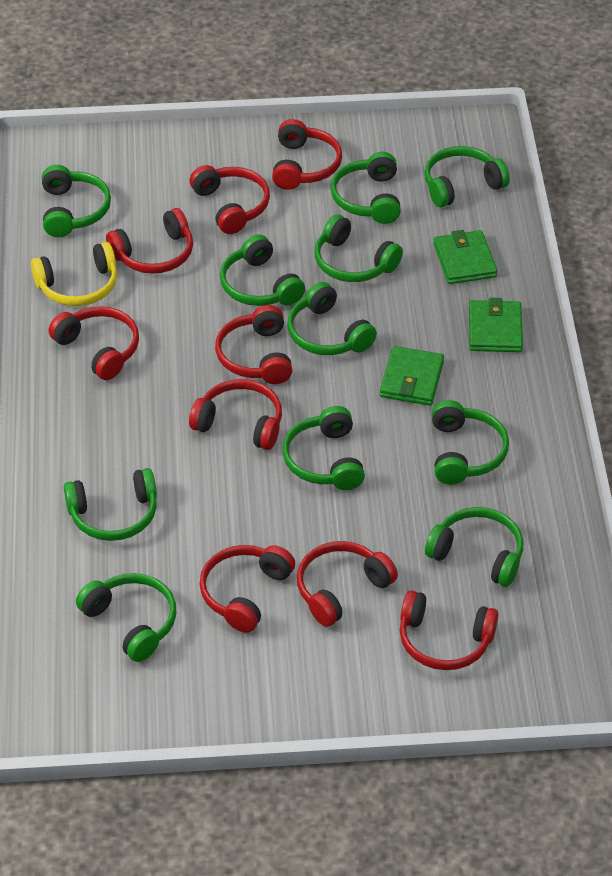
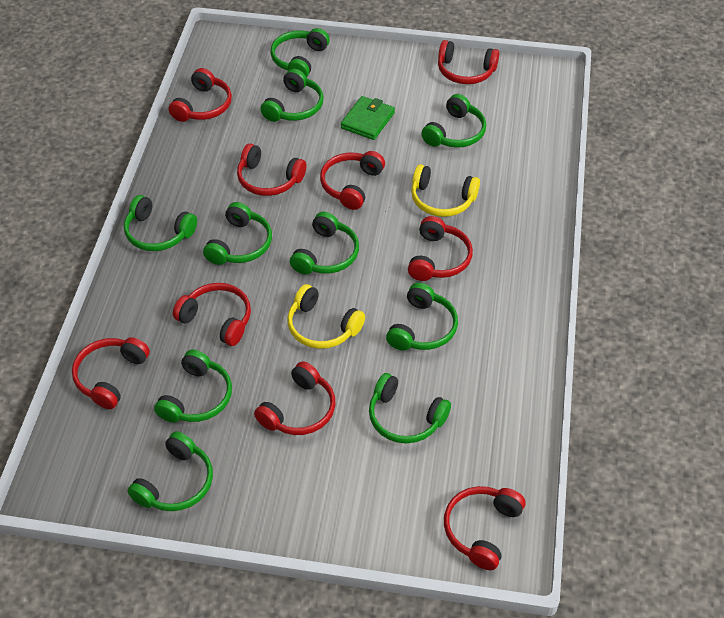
green headphones: [42,165,111,237] [64,468,157,541] [76,573,176,662] [220,235,305,306] [283,406,365,490] [287,282,377,355] [315,214,403,282] [331,152,401,224] [424,146,510,207] [425,507,523,587] [432,400,509,485] = 11 -> [124,195,197,251] [127,431,213,511] [154,349,232,423] [203,202,272,265] [260,69,324,122] [271,28,330,77] [290,212,359,275] [369,373,451,443] [386,283,458,351] [421,94,486,148] = 10
green wallet: [380,346,444,405] [434,230,498,284] [469,298,523,352] = 3 -> [341,96,395,140] = 1
yellow headphones: [31,242,117,306] = 1 -> [287,284,365,349] [411,164,480,217] = 2

